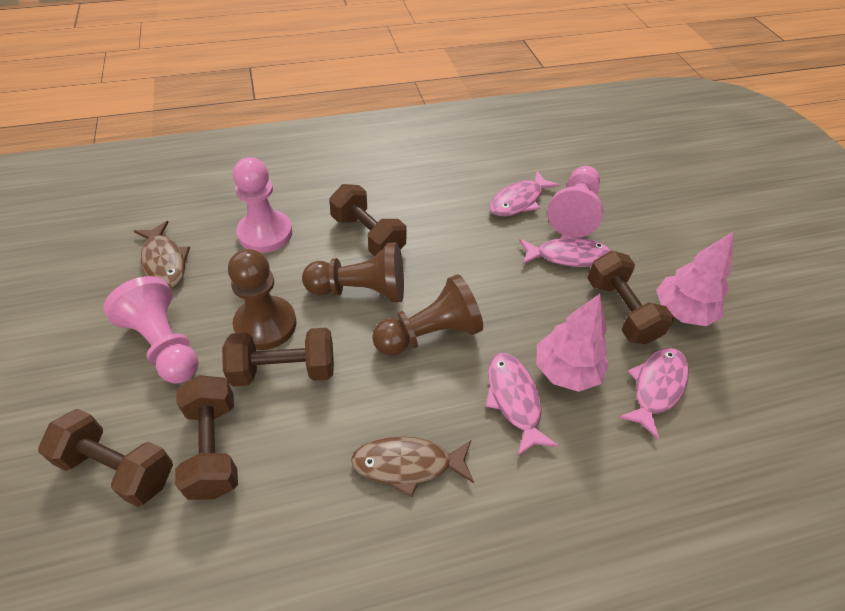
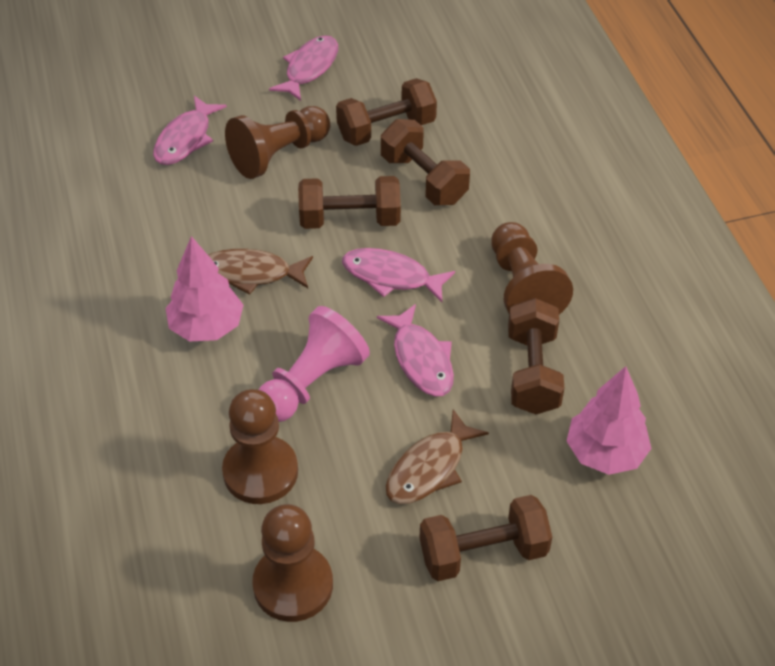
brown pawn: [228,249,297,350] [302,242,404,303] [372,274,483,356] = 3 -> [222,389,298,504] [225,106,330,179] [252,504,333,622] [491,222,573,314] = 4
pink pawn: [103,276,199,384] [233,157,292,253] [547,166,603,238] = 3 -> [259,306,370,422] = 1

